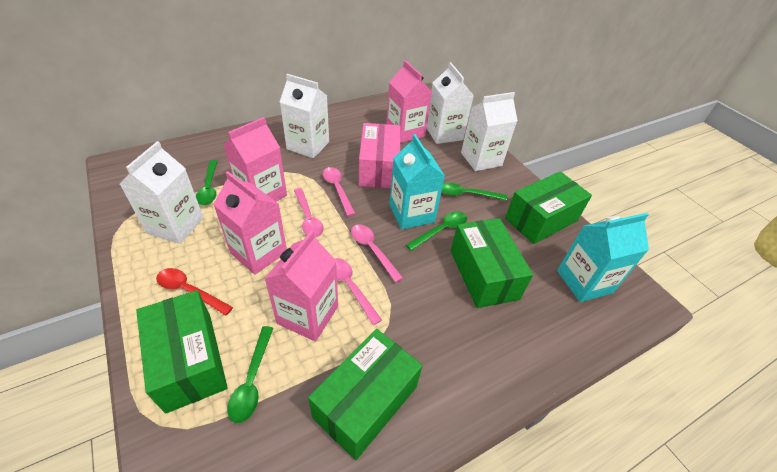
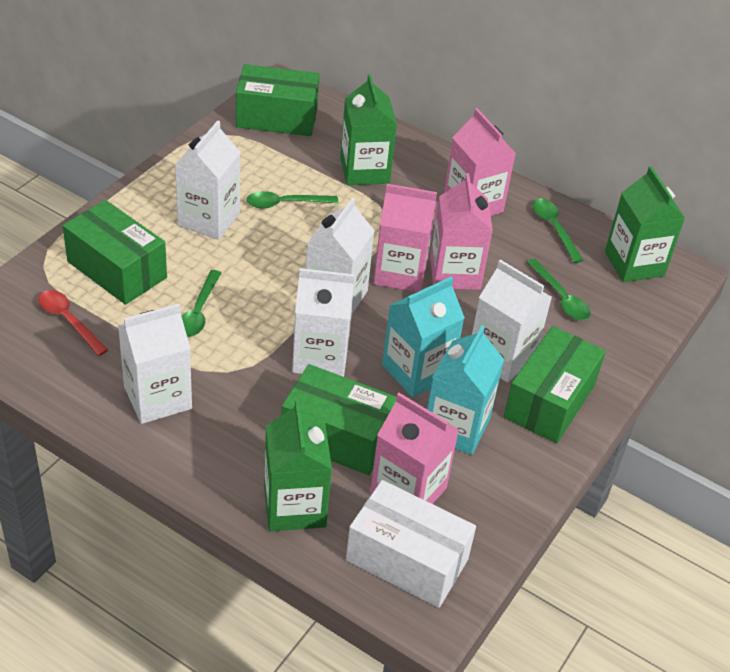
green carton: none = 0 -> [264,400,332,531] [340,74,397,185] [605,166,685,282] = 3
pink box: [359,123,400,188] = 1 -> none = 0
pink spoon: [294,188,324,237] [323,167,355,216] [335,258,382,325] [351,224,403,283] = 4 -> none = 0
white box: none = 0 -> [346,480,476,608] = 1
white carton: [120,141,203,244] [280,74,329,158] [427,62,474,144] [461,92,518,171] = 4 -> [118,304,192,424] [175,120,241,240] [292,268,355,377] [306,198,375,314] [472,259,552,383] = 5

